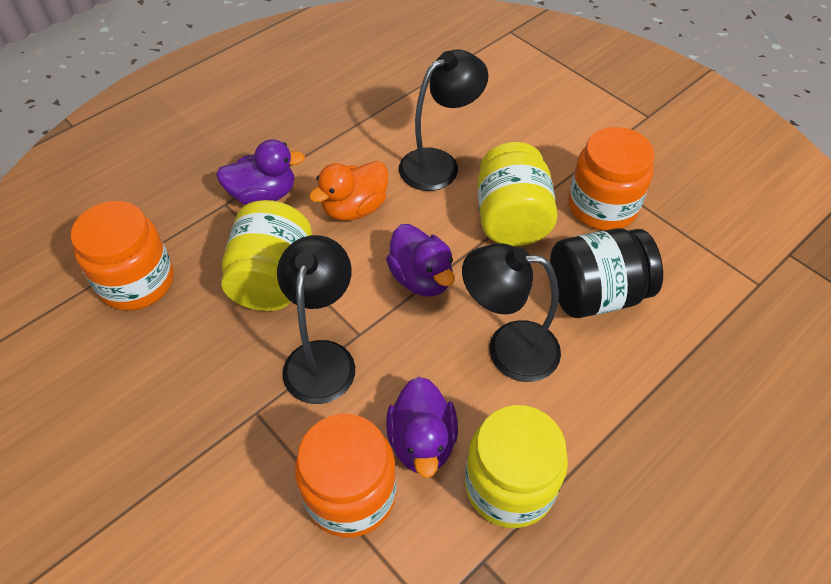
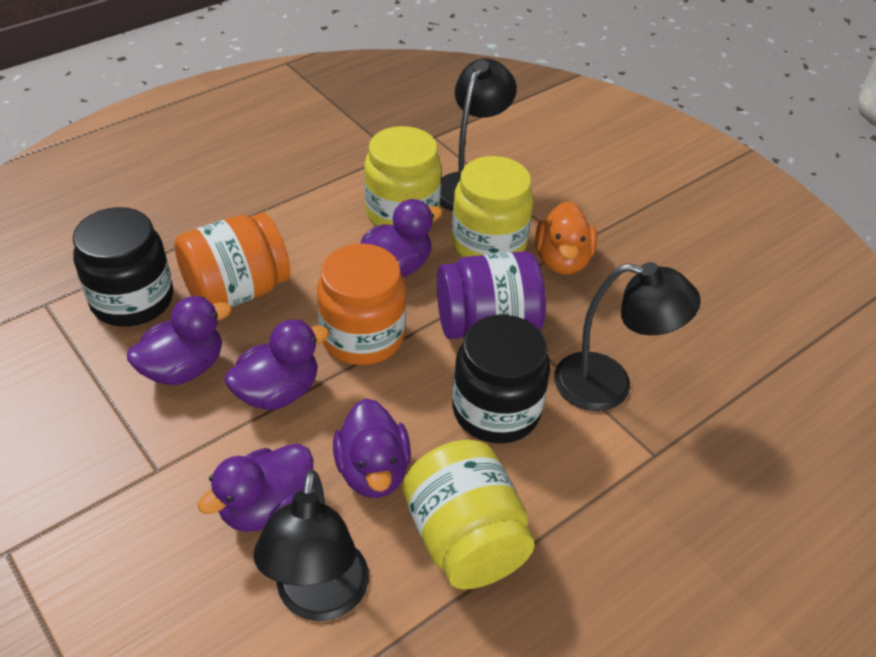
black jar: [550,228,663,318] = 1 -> [73,207,173,327] [452,315,550,443] = 2
orange jar: [71,201,174,311] [295,414,396,537] [569,127,654,230] = 3 -> [174,213,290,307] [317,243,406,365] = 2
purple duck: [216,139,305,205] [386,224,455,297] [386,377,458,478] = 3 -> [127,296,232,385] [198,443,313,532] [225,319,330,410] [333,398,411,498] [360,199,443,277] = 5
purple jar: none = 0 -> [437,251,546,339] = 1

